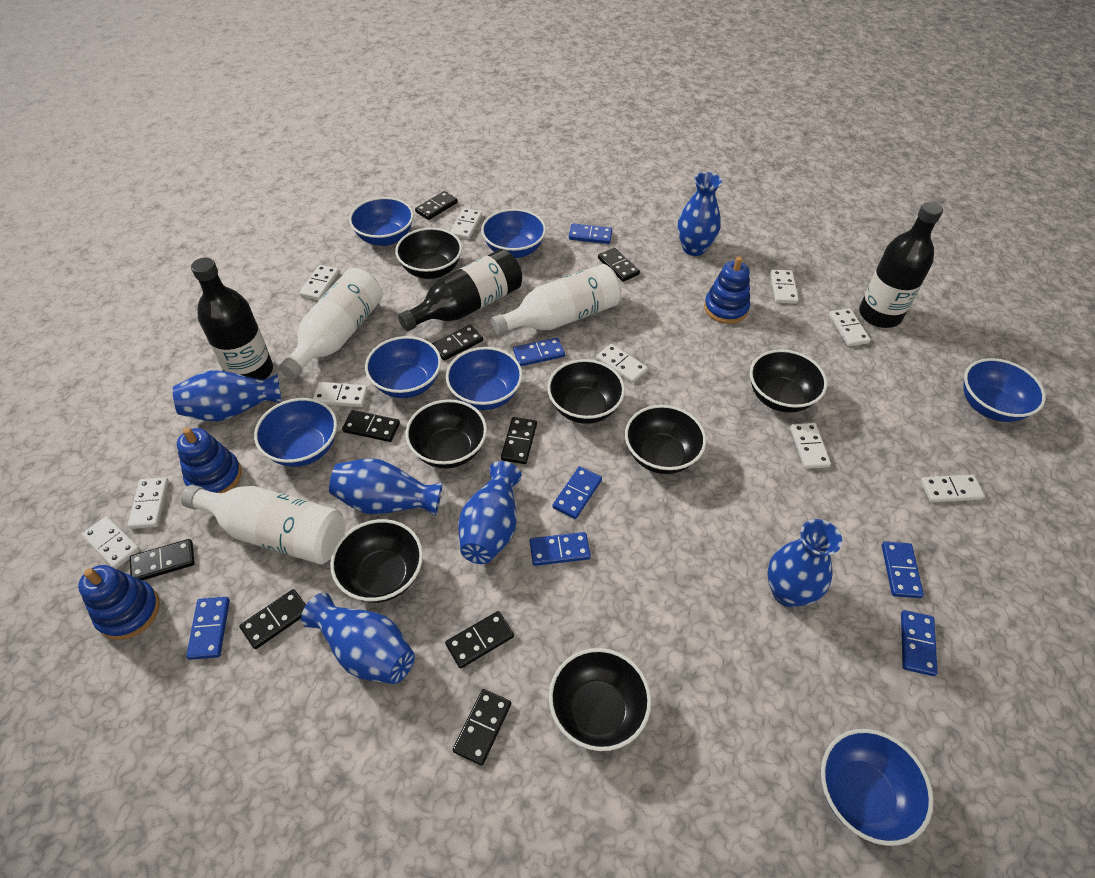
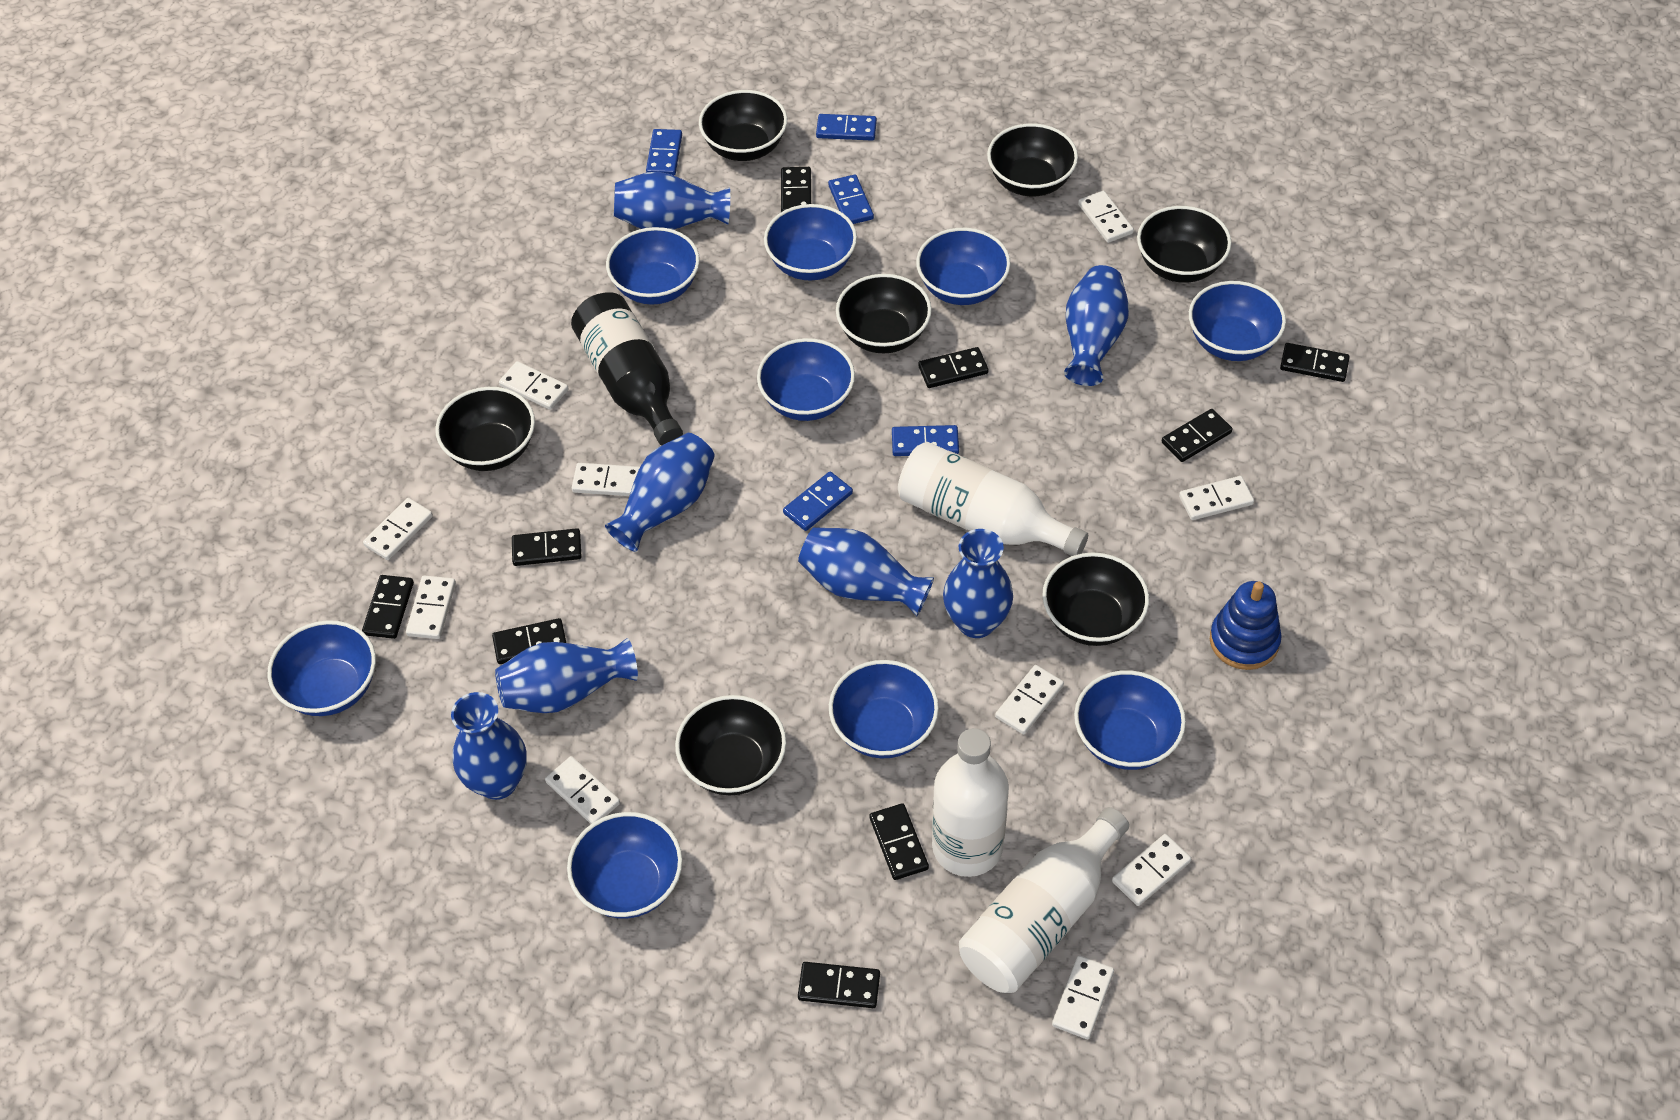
black bottle: [191,258,273,380] [398,249,522,331] [859,202,943,328] = 3 -> [571,292,683,446] = 1
blue bowl: [254,398,337,467] [349,197,414,246] [365,336,441,398] [446,347,523,410] [481,209,546,258] [821,729,934,846] [963,358,1046,422] = 7 -> [268,620,376,716] [567,812,682,919] [606,227,700,305] [757,338,855,421] [764,204,857,281] [829,660,939,758] [916,228,1011,305] [1074,670,1186,770] [1189,281,1286,361] = 9
blue domino: [186,597,230,660] [513,337,565,366] [530,532,591,566] [553,466,602,519] [569,224,612,244] [882,541,924,598] [901,610,938,676] = 7 -> [646,129,682,176] [783,472,853,531] [816,114,877,141] [828,174,874,224] [892,425,959,456] = 5
blue stacking toy: [78,565,160,640] [177,427,242,493] [704,256,750,324] = 3 -> [1210,581,1282,670] = 1
blue vase: [173,370,282,421] [301,592,415,684] [329,458,443,516] [458,461,522,564] [678,172,722,256] [768,519,842,607] = 6 -> [451,692,527,800] [495,638,638,713] [605,433,715,552] [614,172,730,230] [798,527,934,616] [943,529,1013,638] [1064,265,1129,386] = 7

